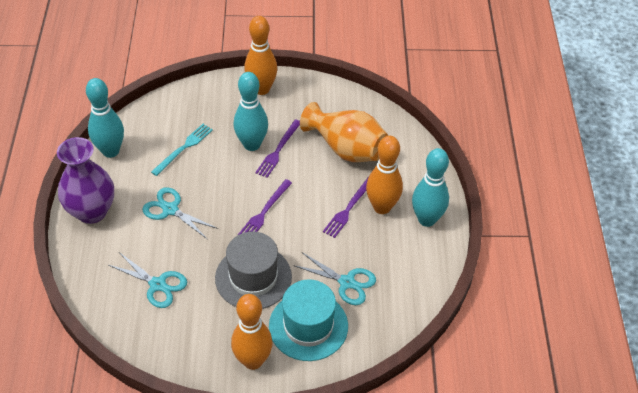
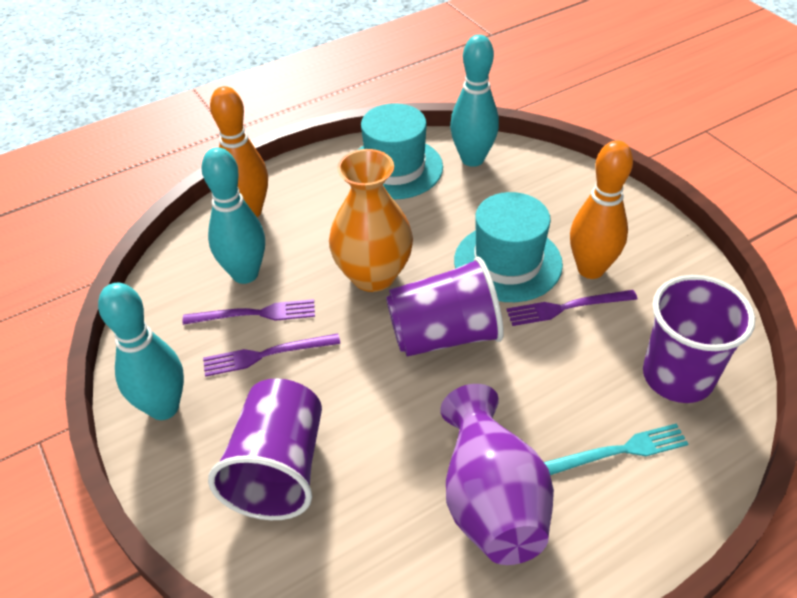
grey hat: [215,231,292,309] = 1 -> none = 0
orange bowling pin: [231,294,273,370] [244,16,277,95] [366,136,403,214] = 3 -> [210,86,268,217] [570,140,633,279] = 2
purple cup: none = 0 -> [208,378,322,520] [386,257,504,357] [643,275,755,403] = 3
turquoise hat: [269,279,348,361] = 1 -> [358,103,443,200] [454,192,563,302] = 2
turquoise scissors: [109,252,187,308] [142,187,218,239] [293,252,376,305] = 3 -> none = 0

